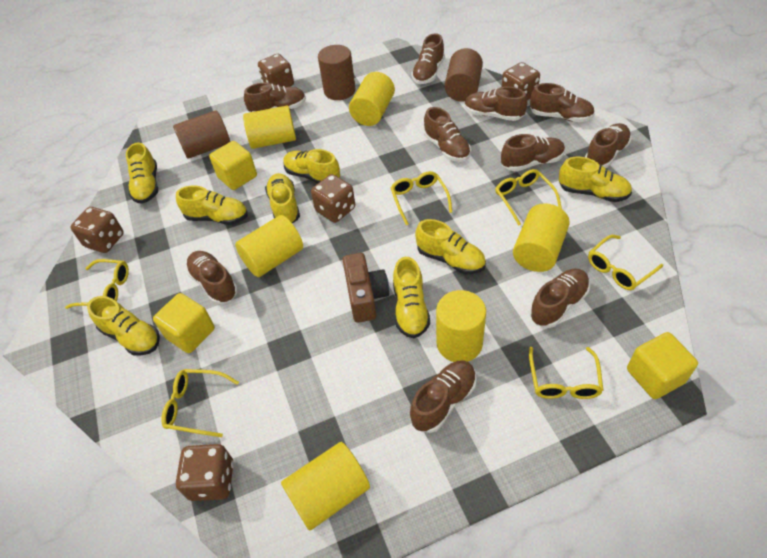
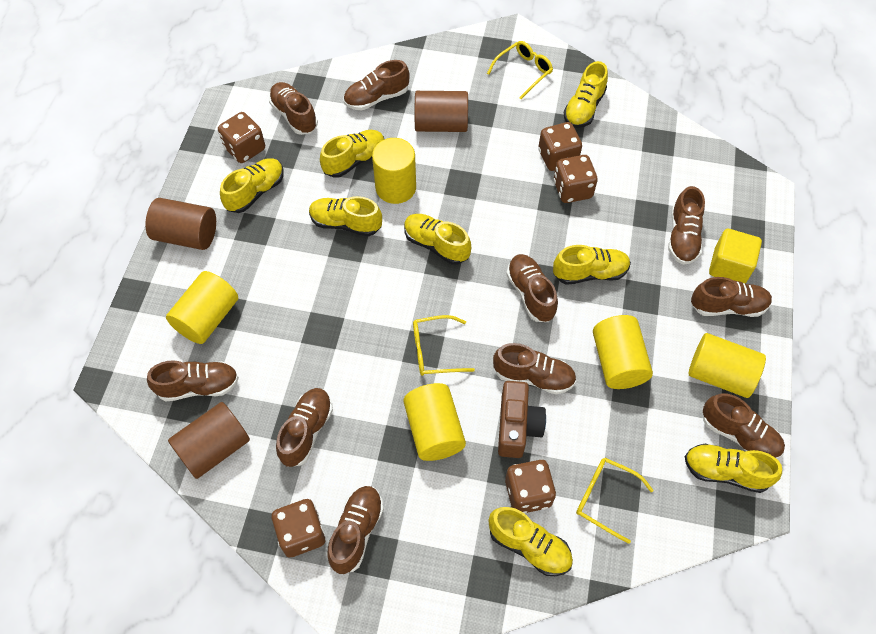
yellow cube: [153,293,215,353] [209,141,257,190] [627,332,698,399] = 3 -> [709,229,762,284] = 1
yellow cylinder: [235,215,303,277] [243,106,296,149] [281,442,370,531] [349,72,395,126] [436,290,486,362] [513,203,570,272] = 6 -> [166,271,238,344] [372,138,416,204] [403,383,466,461] [593,315,653,389] [689,333,766,398] = 5
yellow glasses: [65,259,129,309] [161,369,239,437] [391,171,452,225] [495,169,562,226] [529,347,603,399] [588,235,663,290] = 6 -> [413,315,475,376] [487,41,553,99] [576,458,654,544] = 3

